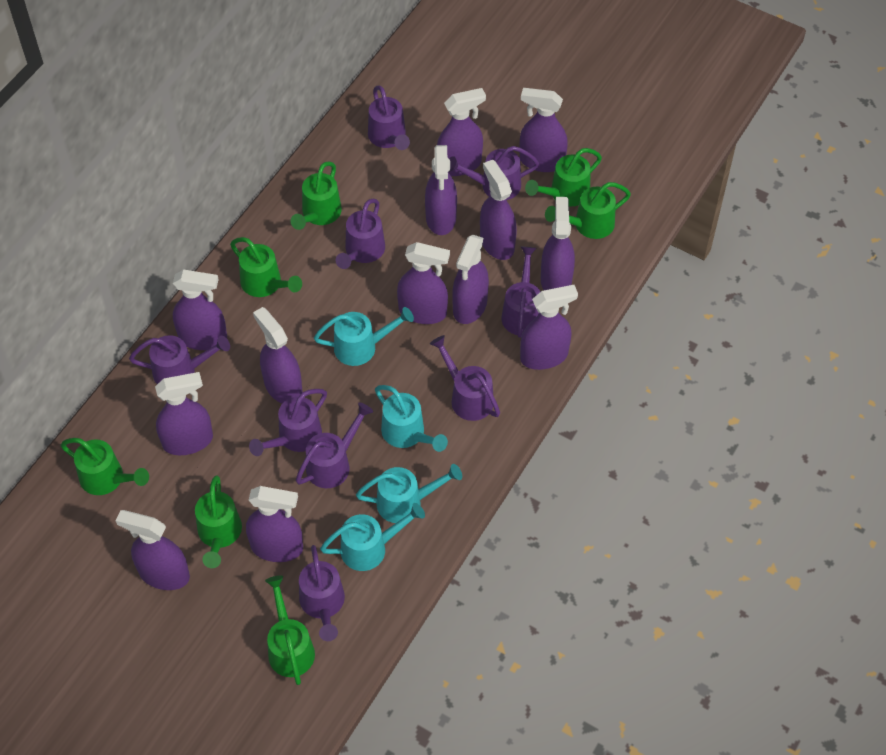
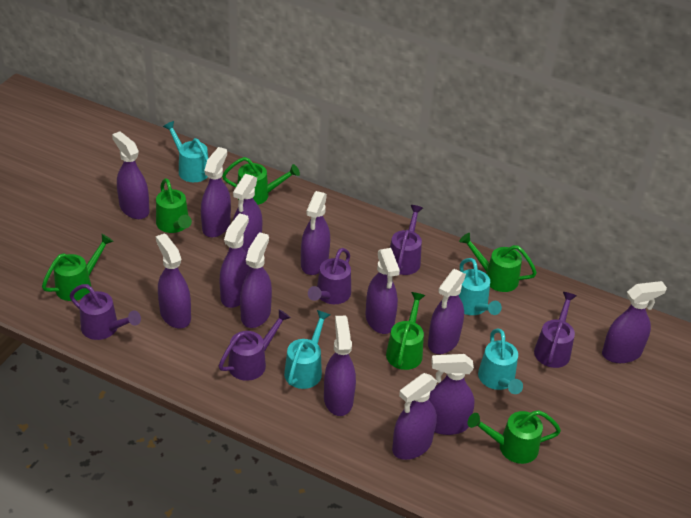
green watering can: [61,438,149,495] [195,475,242,568] [230,237,302,297] [265,576,315,685] [291,161,342,230] [525,148,602,206] [545,182,631,239] = 7 -> [42,234,114,301] [156,178,192,233] [222,157,300,205] [386,292,425,370] [459,233,537,292] [468,410,561,464] = 6
purple watering can: [129,335,230,384] [249,389,327,456] [296,402,373,488] [299,545,345,641] [336,199,385,269] [368,86,410,150] [430,335,500,421] [449,146,539,200] [502,247,540,338] = 9 -> [70,284,141,340] [219,309,291,381] [308,248,351,304] [390,205,423,275] [534,292,577,368] = 5

